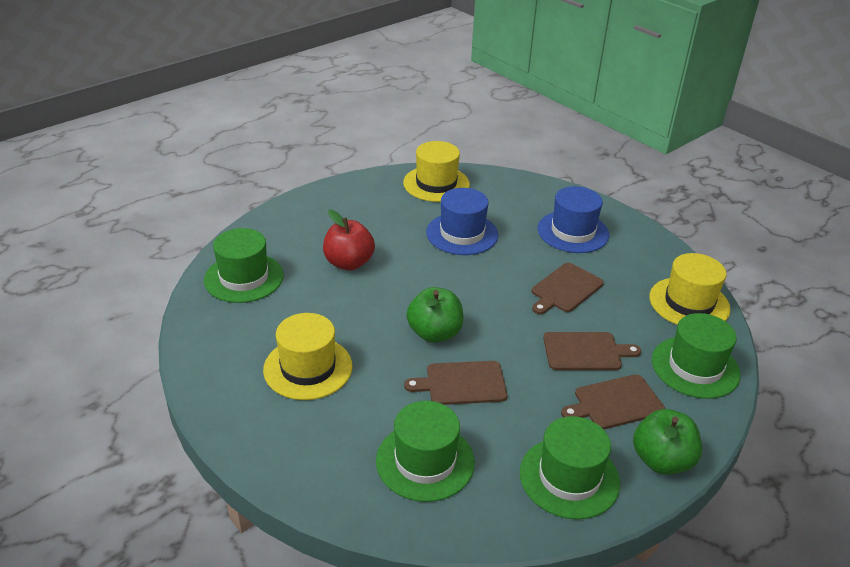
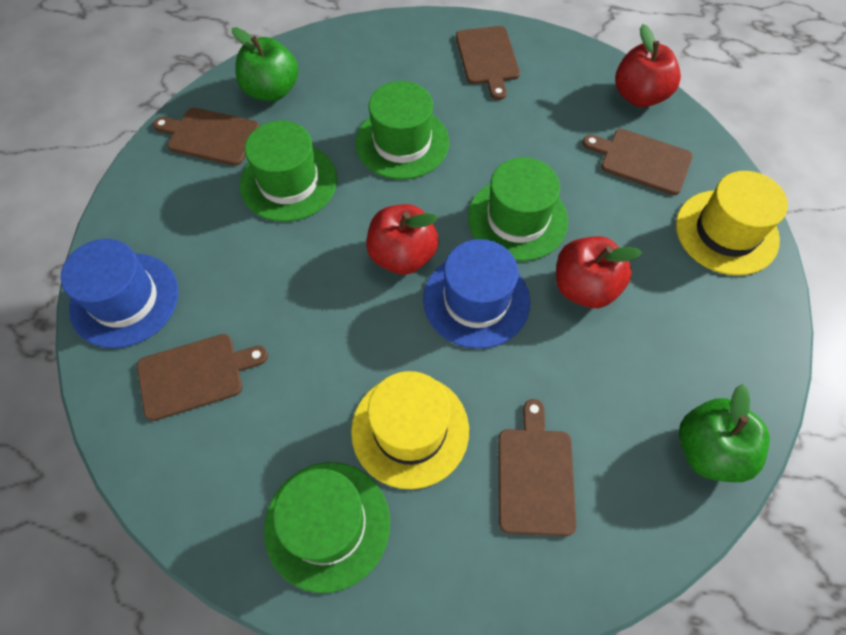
brown cutting board: [404,361,507,405] [531,263,604,315] [543,332,641,370] [561,374,665,429] = 4 -> [137,334,268,421] [153,108,259,166] [456,26,520,100] [498,399,576,536] [582,129,693,195] = 5
red apple: [323,210,375,270] = 1 -> [366,204,439,275] [556,236,642,308] [615,24,681,107] = 3
yellow hat: [263,313,353,400] [403,141,470,202] [649,253,731,325] = 3 -> [351,371,469,489] [676,171,788,276] = 2

